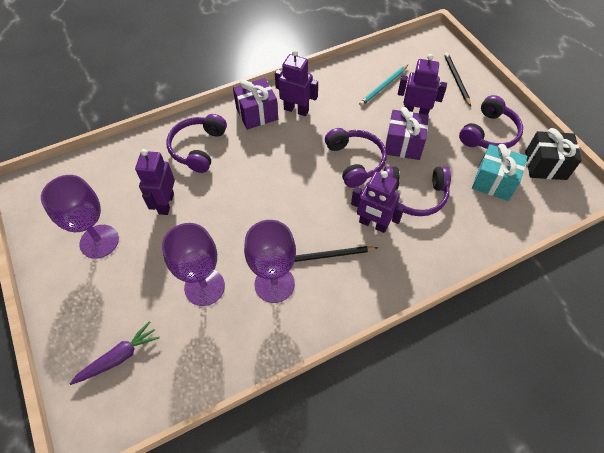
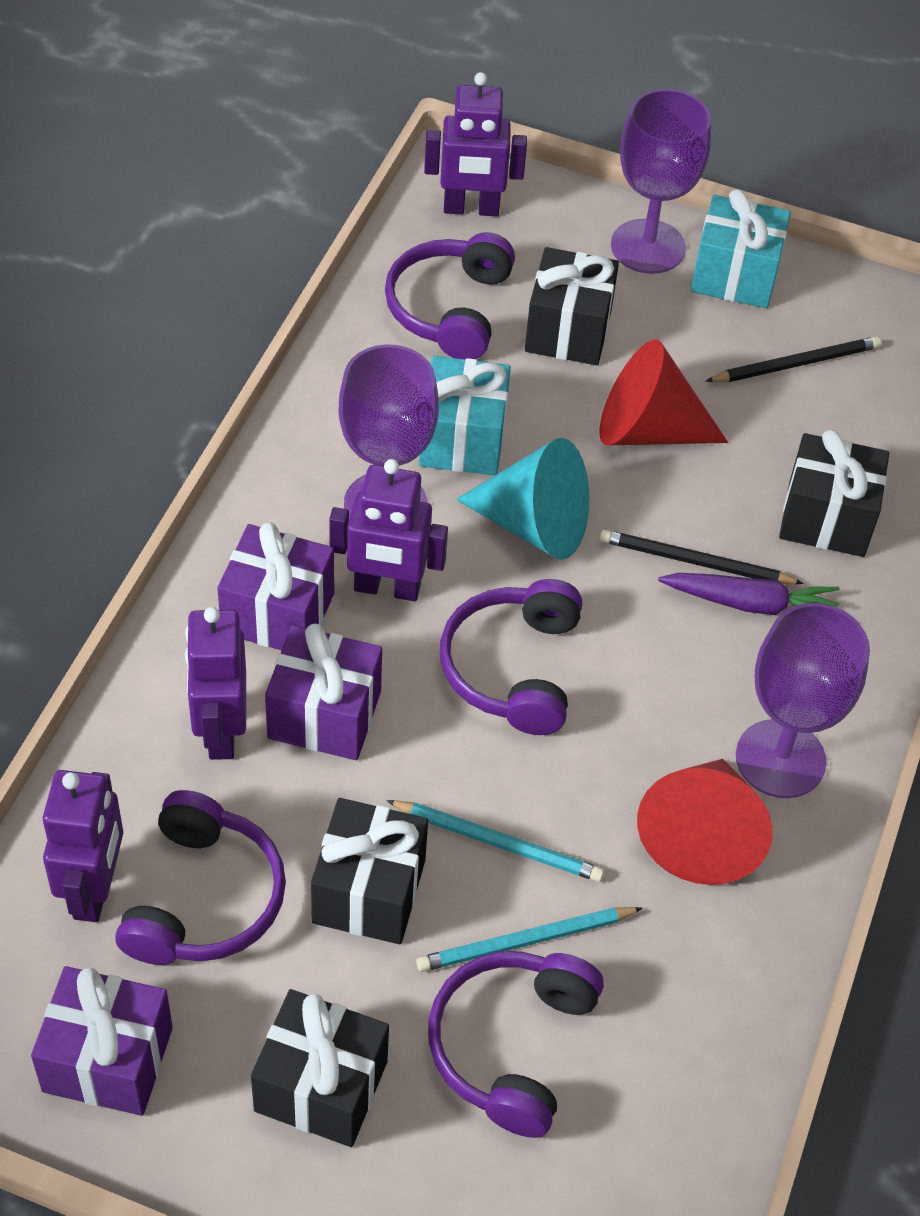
black gift: [525,128,582,180] = 1 -> [251,989,389,1147] [311,798,428,944] [525,247,619,365] [779,430,889,557] = 4
purple gift: [233,78,278,130] [385,107,429,160] = 2 -> [31,966,173,1116] [217,522,334,650] [265,623,382,760] = 3
red cone: none = 0 -> [600,340,728,445] [637,759,773,885] = 2
turquoise cone: none = 0 -> [456,438,590,560] = 1
turquoise gift: [472,144,528,201] = 1 -> [419,356,511,475] [691,189,791,308] = 2
turquoise pencil: [359,64,409,106] = 1 -> [386,800,604,882] [416,907,643,972] = 2

